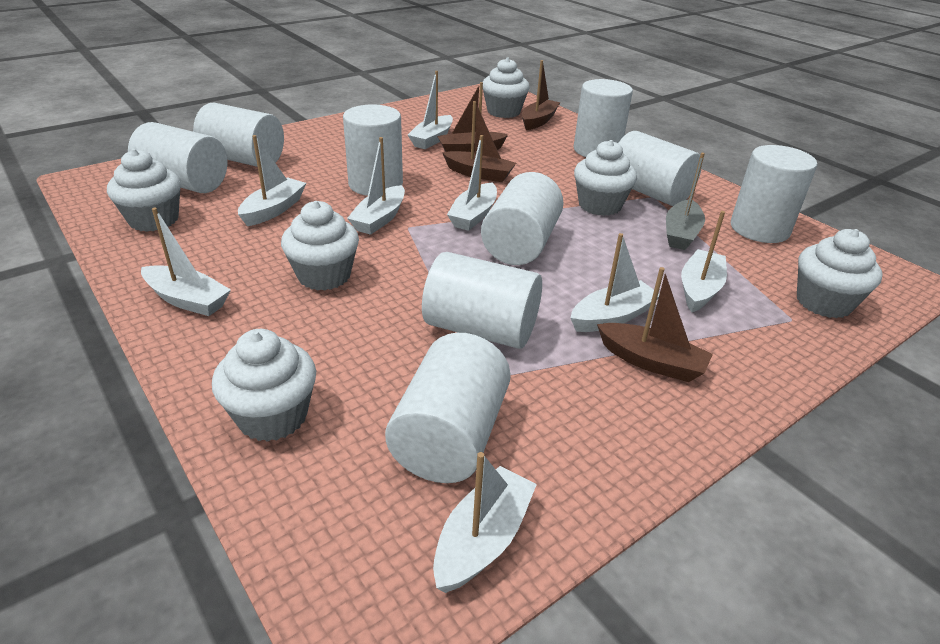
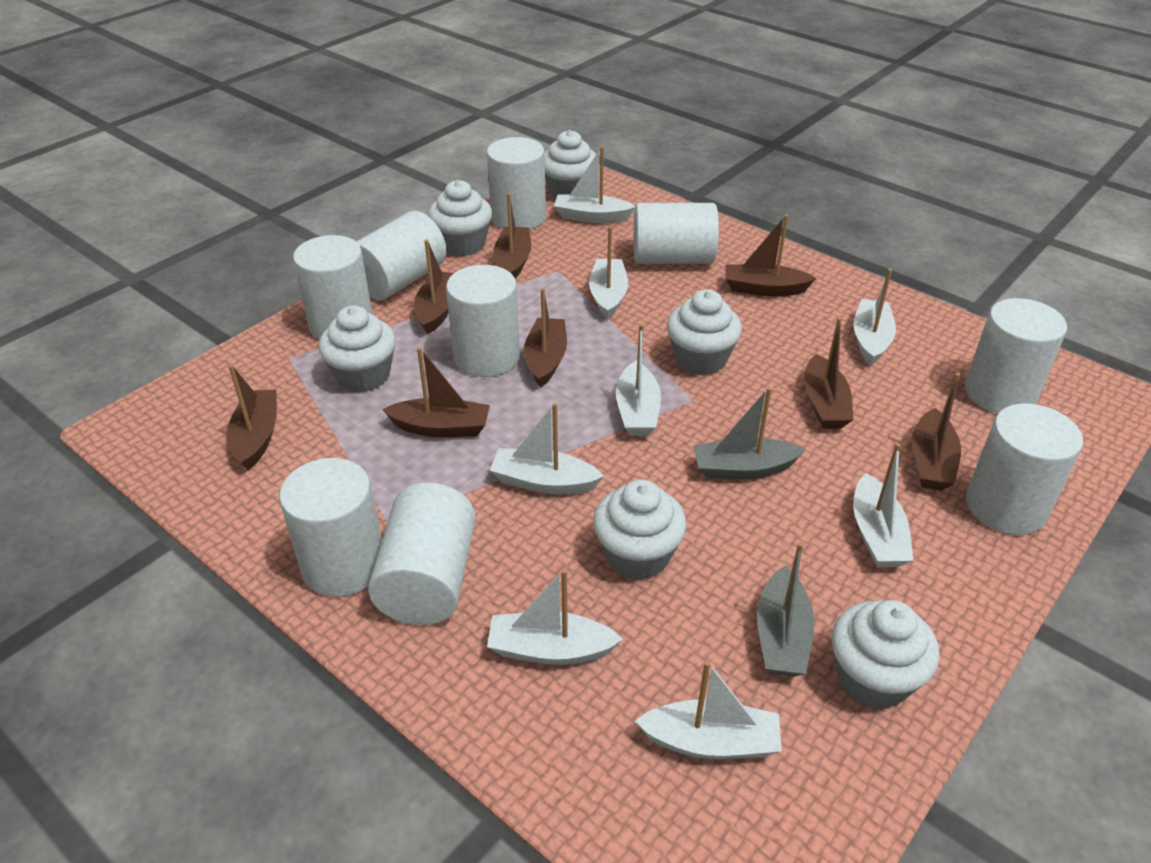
brown boat: [437,82,508,152] [442,101,516,182] [522,60,560,130] [597,267,713,382] = 4 -> [227,365,277,470] [382,347,490,437] [414,240,454,334] [493,193,531,279] [524,288,567,388] [725,215,816,296] [804,317,854,429] [912,373,961,491] = 8
grey boat: [666,153,705,250] = 1 -> [693,387,806,479] [757,542,814,677] = 2

